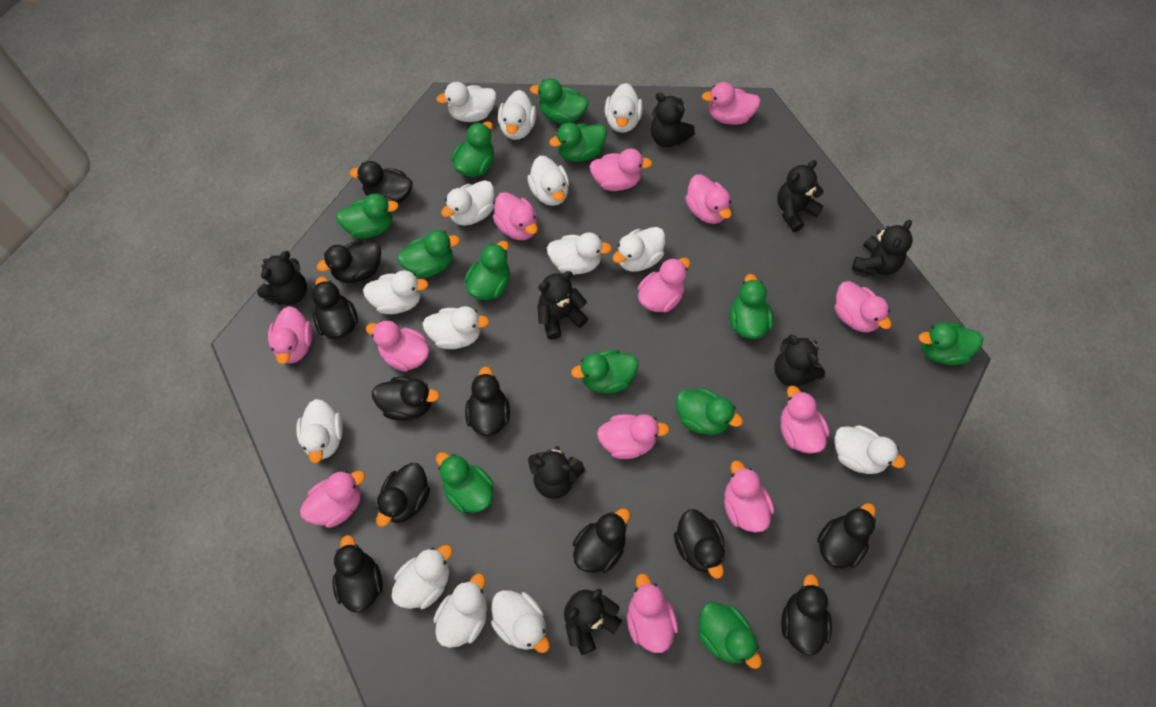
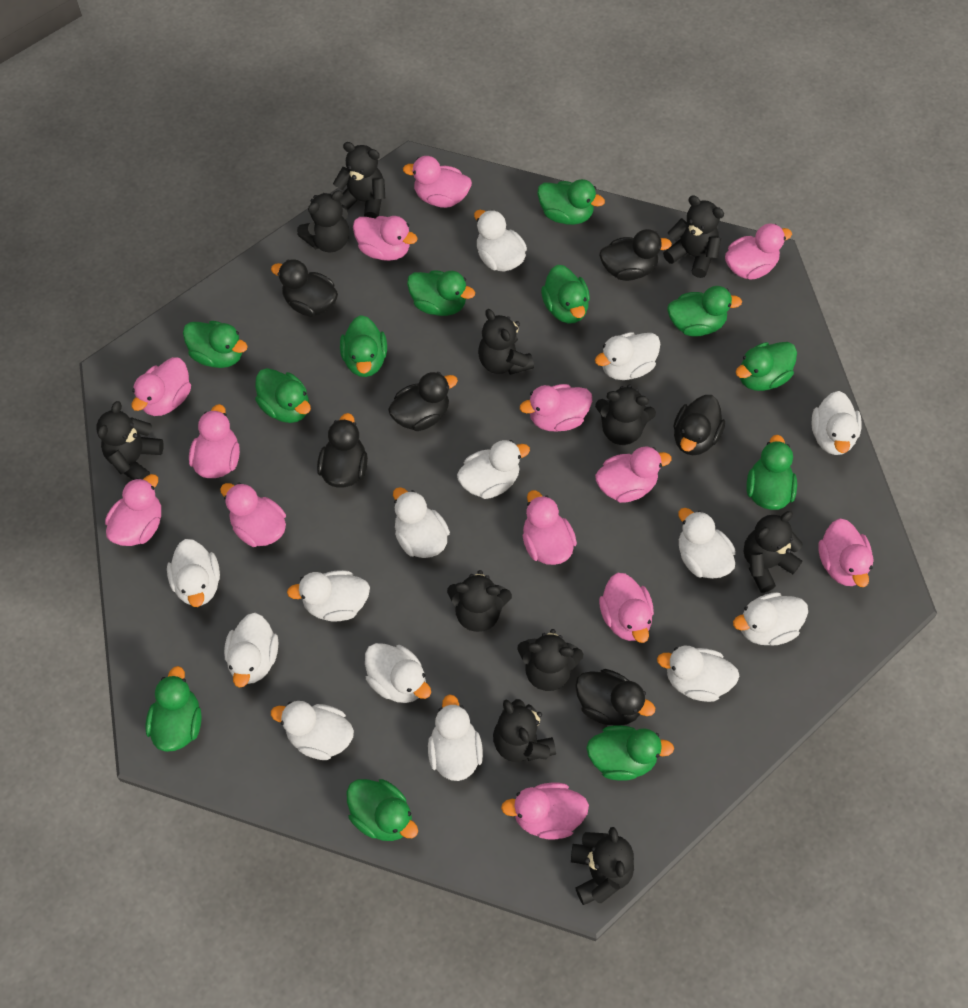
black duck: [312,277,358,339] [317,241,381,283] [332,535,383,612] [350,161,413,204] [372,377,440,421] [376,463,430,527] [465,366,510,436] [573,508,630,573] [674,509,725,579] [781,574,832,656] [817,503,876,569] = 11 -> [271,259,338,317] [317,413,368,487] [388,372,458,431] [575,669,655,726] [599,229,672,281] [673,395,725,455] = 6
black teddy bear: [257,251,307,305] [528,446,585,499] [537,271,588,340] [564,589,622,655] [650,93,695,147] [774,334,825,387] [777,160,824,232] [852,220,913,275] = 8 -> [97,401,164,480] [297,190,349,253] [333,142,385,219] [447,570,512,632] [478,309,534,375] [493,699,556,762] [517,629,583,691] [571,827,634,905] [595,384,656,445] [663,195,724,278] [744,511,803,593] = 11

